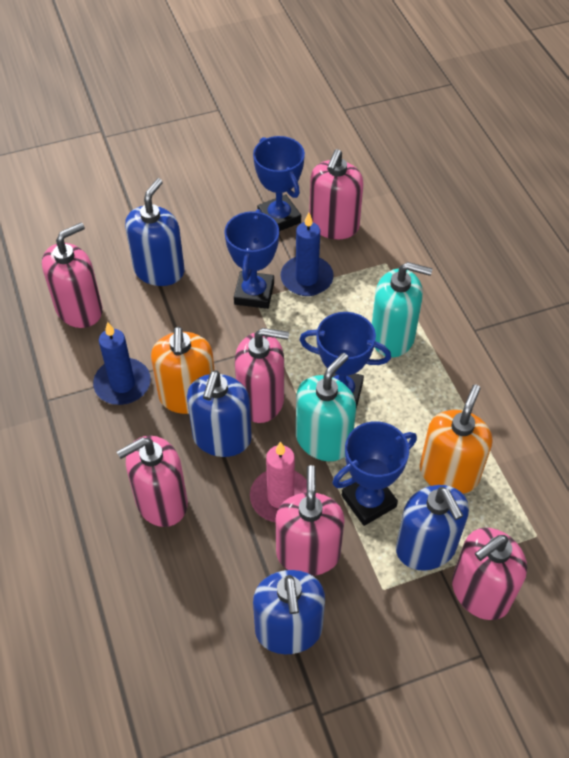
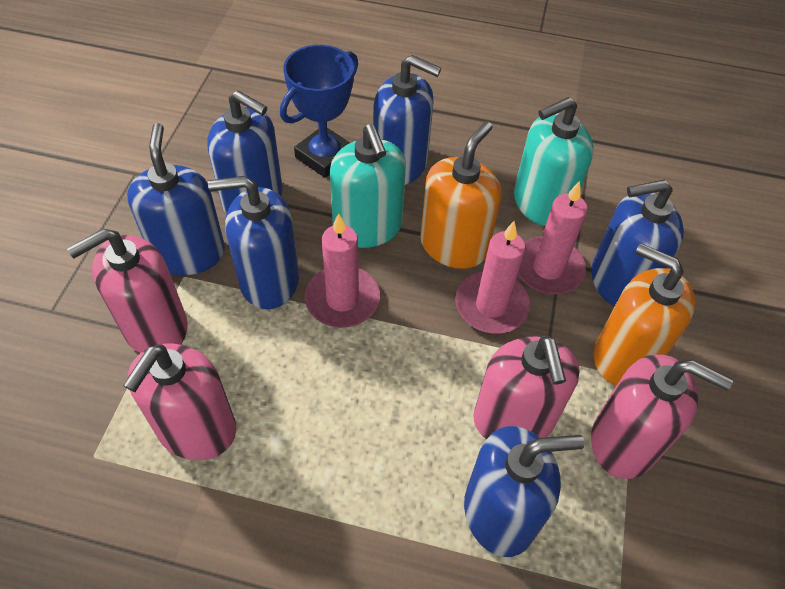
blue candle: [93,322,151,405] [280,213,334,296] = 2 -> none = 0
blue soap dispenser: [125,178,185,286] [187,370,252,457] [253,570,325,654] [396,485,469,571] = 4 -> [127,123,225,275] [207,90,283,214] [208,176,299,309] [373,55,441,185] [464,426,585,557] [591,180,684,306] = 6
blue trophy: [224,209,279,309] [253,136,305,231] [299,312,391,409] [332,421,417,526] = 4 -> [280,45,358,178] = 1
pink candle: [250,442,307,522] = 1 -> [305,213,380,328] [455,221,530,334] [518,181,588,294] = 3
pink soap dispenser: [42,223,103,328] [117,436,188,527] [235,328,289,423] [276,465,345,576] [309,149,364,239] [452,528,527,620] = 6 -> [67,229,188,353] [123,344,236,460] [473,335,580,439] [591,354,733,479] = 4

